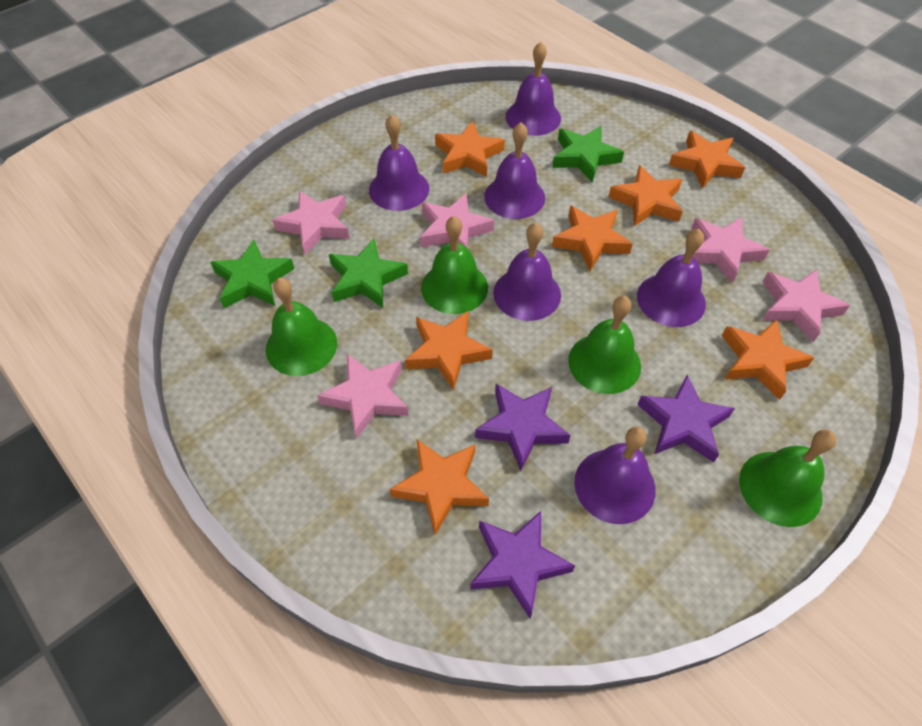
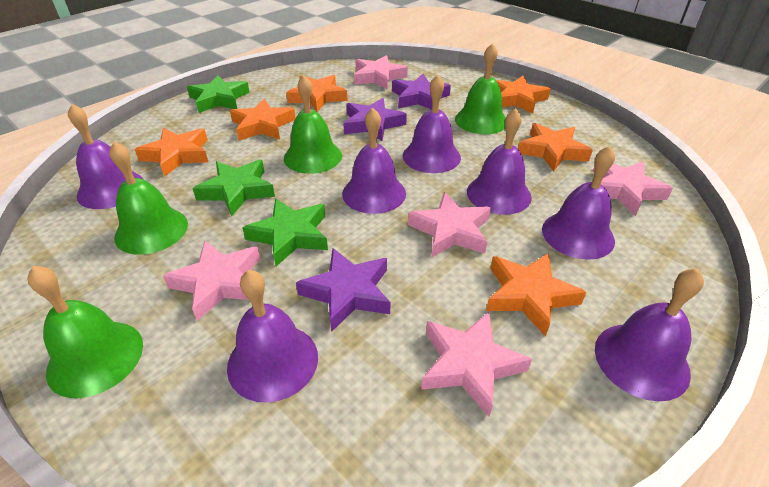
orange star: [390,440,489,535] [405,311,493,391] [435,121,505,177] [552,206,633,271] [609,165,683,226] [669,131,745,189] [722,319,814,400] = 7 -> [134,128,209,177] [230,99,296,141] [286,75,348,112] [486,253,587,337] [496,76,551,114] [518,123,593,172] = 6
purple bell: [369,114,429,211] [484,122,545,219] [493,223,561,321] [506,42,561,136] [574,426,656,524] [637,229,706,327] = 6 -> [68,104,144,209] [227,270,318,403] [342,108,406,214] [403,75,461,173] [467,108,532,215] [542,146,615,260] [595,268,704,401] = 7

